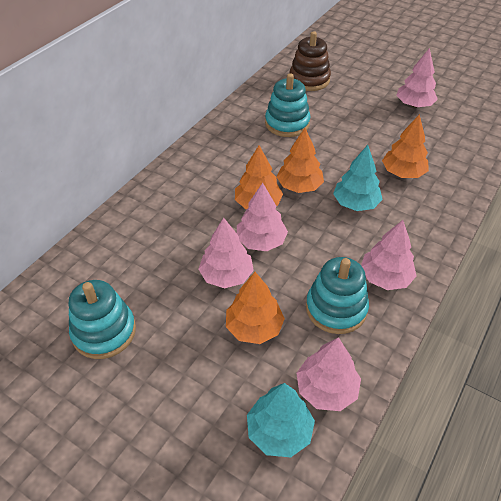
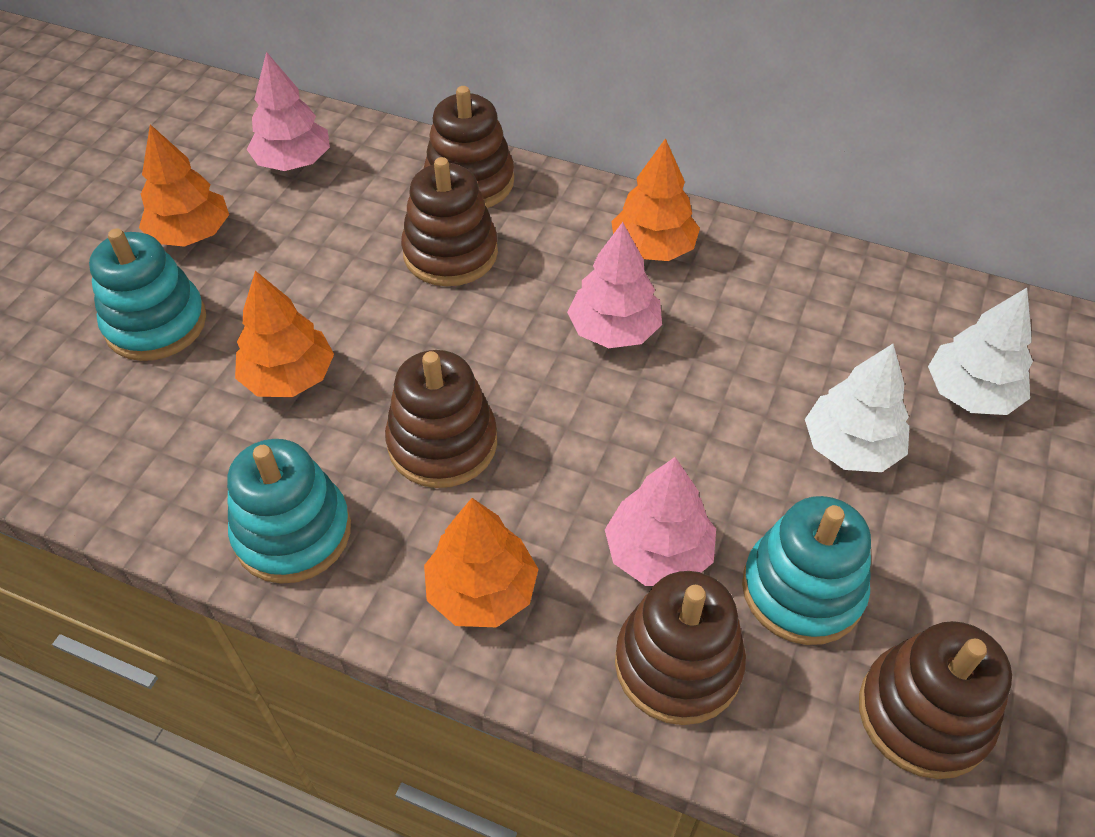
brown stacking toy: [290,31,331,91] = 1 -> [385,350,497,488] [401,157,498,286] [424,86,514,208] [615,571,746,725] [859,621,1012,779] = 5
pink tree: [199,218,254,288] [237,183,288,251] [296,337,361,411] [361,220,417,290] [396,48,438,108] = 5 -> [247,52,330,171] [567,222,662,348] [605,457,716,586] = 3
turquoise tree: [247,383,315,457] [333,145,383,211] = 2 -> none = 0
white tree: none = 0 -> [805,344,910,472] [928,288,1033,415] = 2

